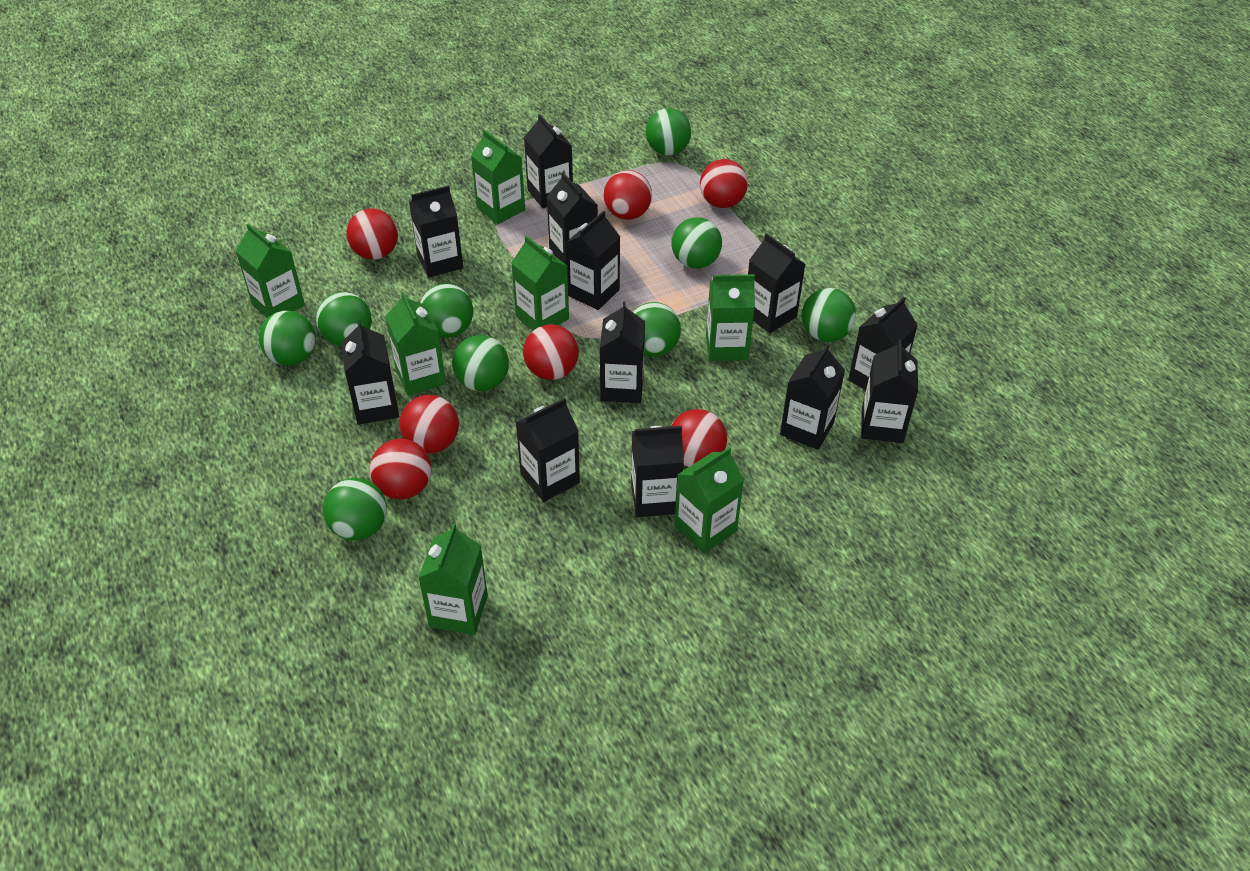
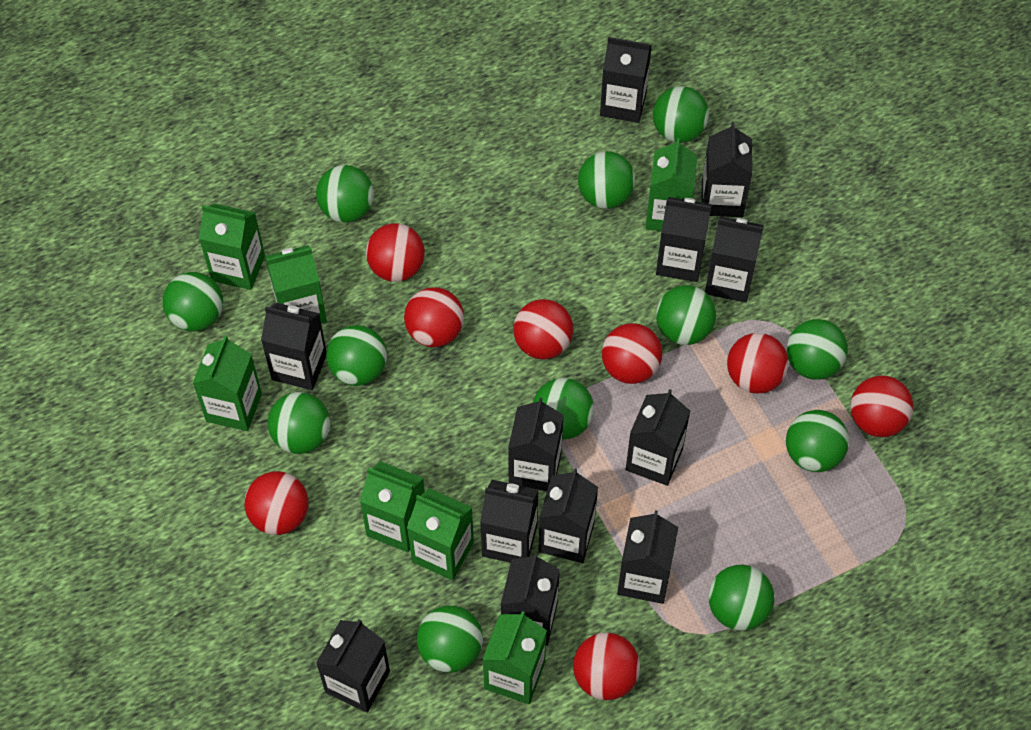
green ball: [259,311,316,366] [316,292,372,346] [323,478,387,540] [420,284,473,338] [452,335,509,391] [633,302,681,357] [646,108,692,155] [671,217,722,268] [802,288,856,342] = 9 -> [163,272,223,331] [268,392,330,454] [316,165,374,223] [326,325,387,386] [417,606,483,673] [533,378,594,440] [578,151,635,209] [653,86,709,143] [656,285,716,345] [708,565,774,631] [786,410,849,472] [787,319,848,380] = 12
red ball: [346,209,398,260] [370,439,431,499] [400,395,459,454] [523,324,579,380] [604,170,652,220] [670,409,727,467] [700,159,748,208] = 7 -> [244,471,309,535] [366,223,425,282] [404,287,464,347] [513,299,574,359] [573,633,640,700] [602,323,663,384] [727,333,789,394] [850,375,913,437] = 8

